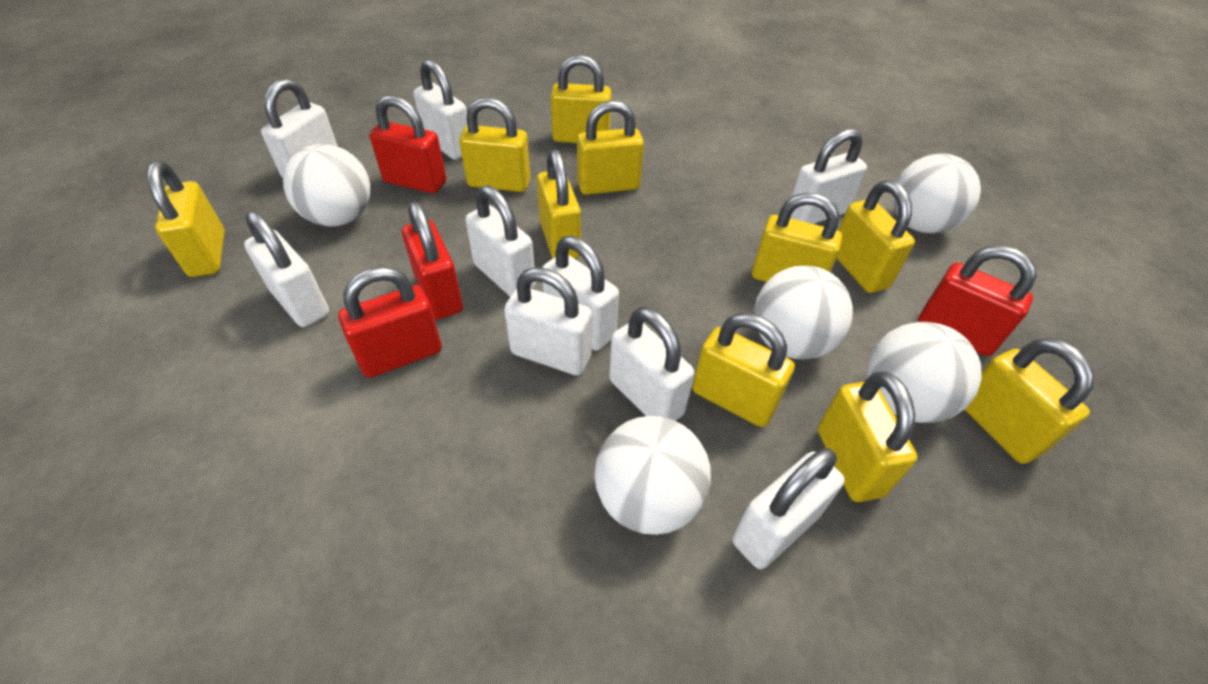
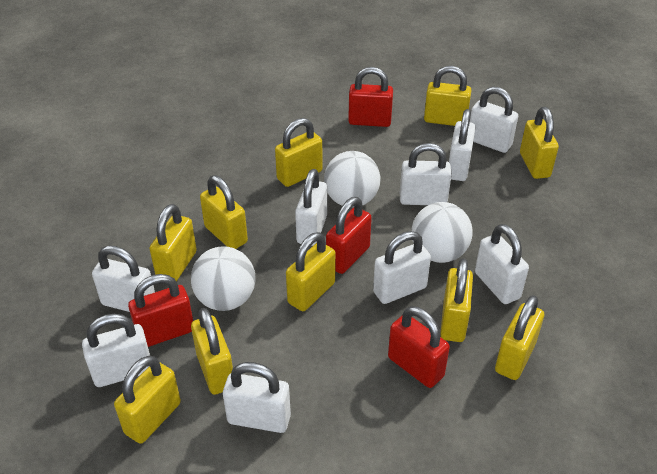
white ball: [283,144,370,227] [594,416,711,535] [754,266,853,360] [868,322,982,423] [893,153,981,233] = 5 -> [191,246,256,311] [324,151,380,208] [411,202,473,263] = 3

